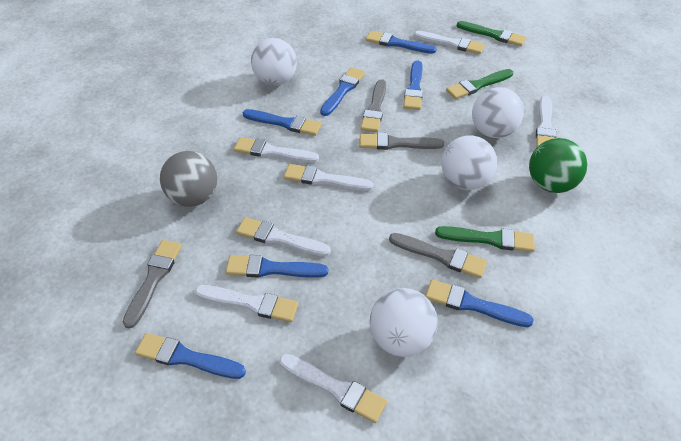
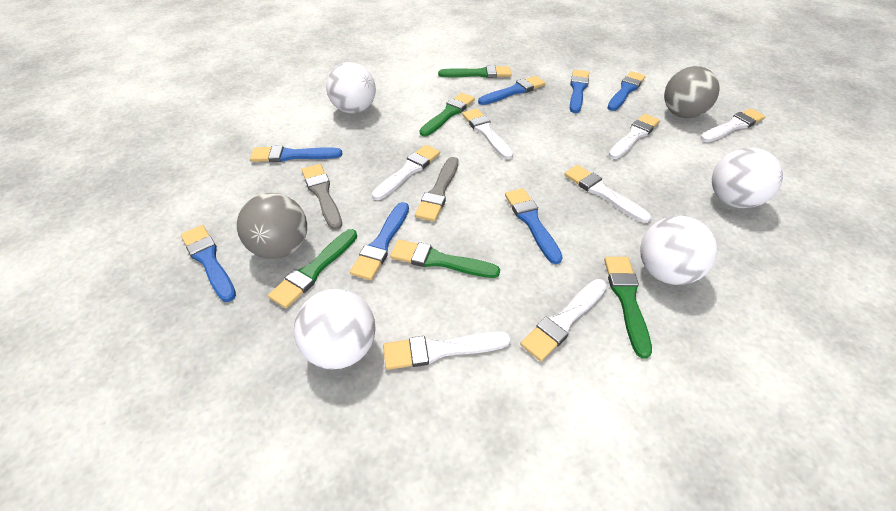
green ball: [529,138,587,193] = 1 -> none = 0
green brush: [435,226,535,252] [446,69,513,99] [457,21,526,46] = 3 -> [268,229,357,308] [390,240,500,278] [420,93,475,137] [438,65,512,78] [604,257,652,358] = 5
grey ball: [160,151,217,207] = 1 -> [237,193,307,259] [664,66,719,118] = 2
grey brush: [123,240,182,329] [359,133,444,150] [360,79,386,132] [389,233,487,278] = 4 -> [302,164,342,230] [415,157,458,222] = 2

